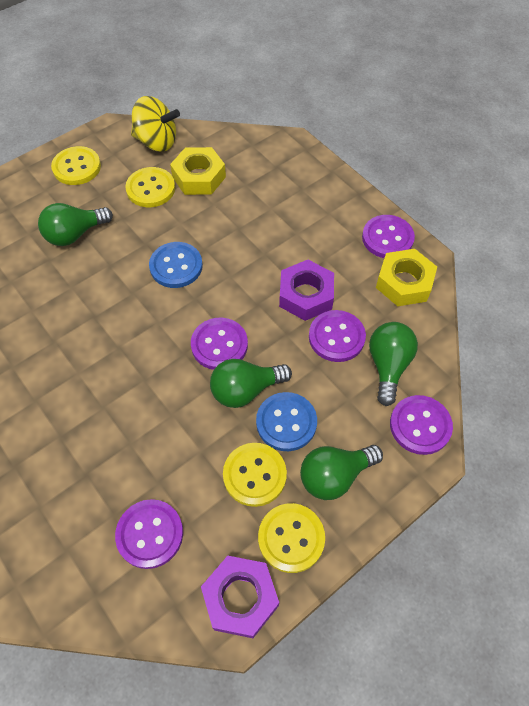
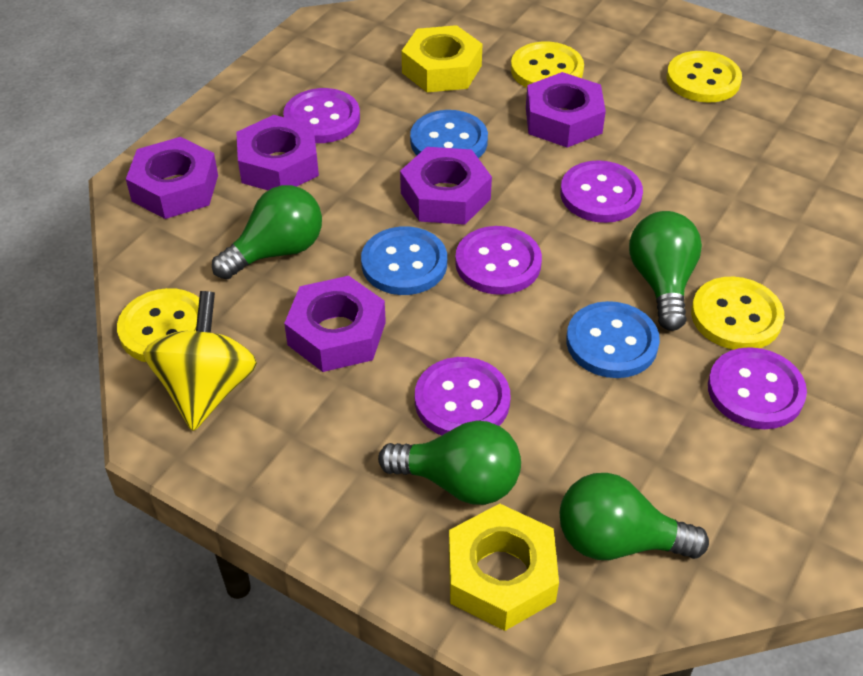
blue button: [149,242,203,288] [256,392,317,451] = 2 -> [361,226,447,295] [410,110,488,158] [566,301,660,378] = 3
purple nut: [201,556,279,638] [279,260,334,321] = 2 -> [126,137,218,219] [236,115,319,190] [284,276,386,372] [400,147,492,225] [526,72,606,148] = 5

